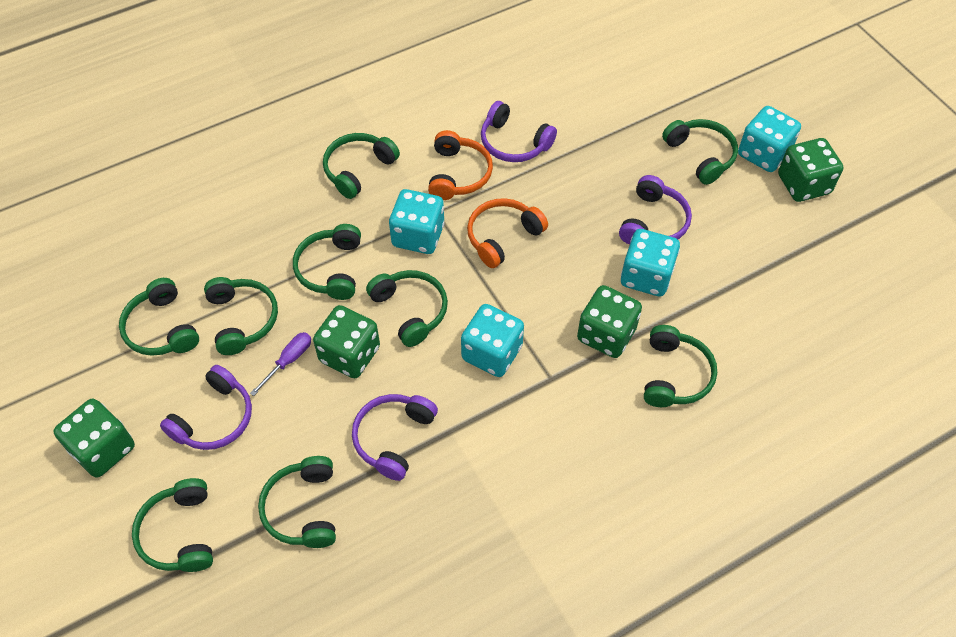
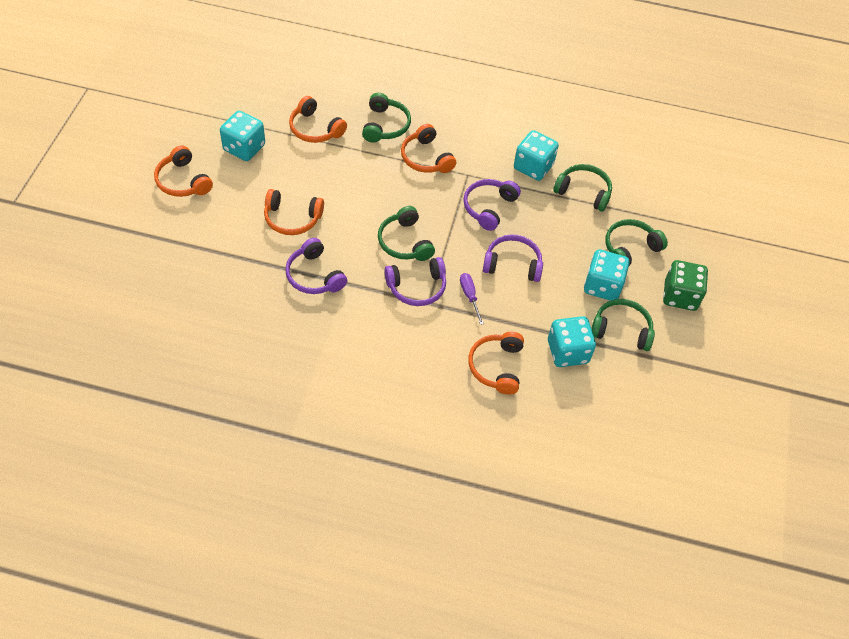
green dice: [53,399,135,478] [313,305,380,378] [577,285,642,358] [778,138,843,202] = 4 -> [663,260,708,311] = 1
green headphones: [119,278,199,356] [132,478,213,572] [204,277,278,355] [258,456,336,548] [293,224,361,300] [323,133,400,199] [366,270,448,347] [644,325,717,407] [662,119,738,185] = 9 -> [362,93,411,143] [378,206,435,261] [553,164,612,212] [591,299,655,351] [605,219,668,266] = 5
orange headphones: [428,130,493,200] [467,198,548,268] = 2 -> [154,145,213,197] [264,189,324,235] [289,96,347,143] [401,124,456,173] [468,332,524,395] = 5

